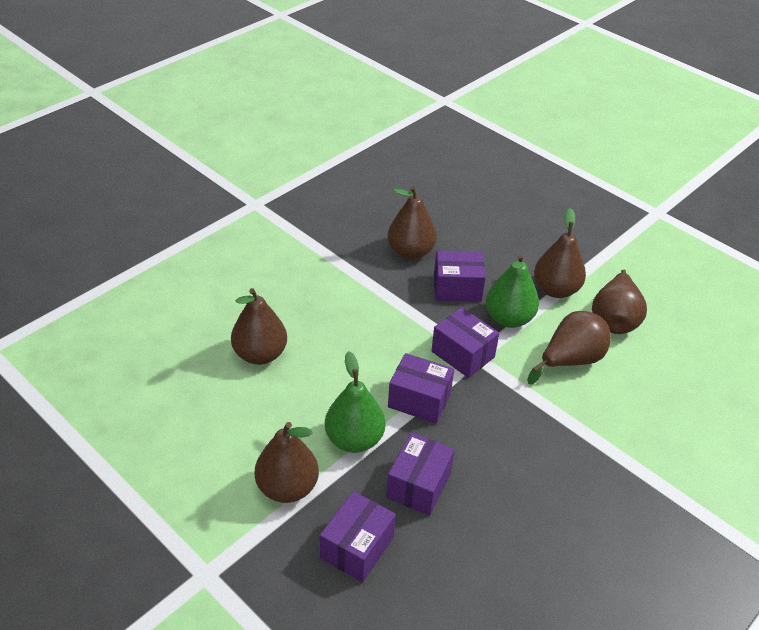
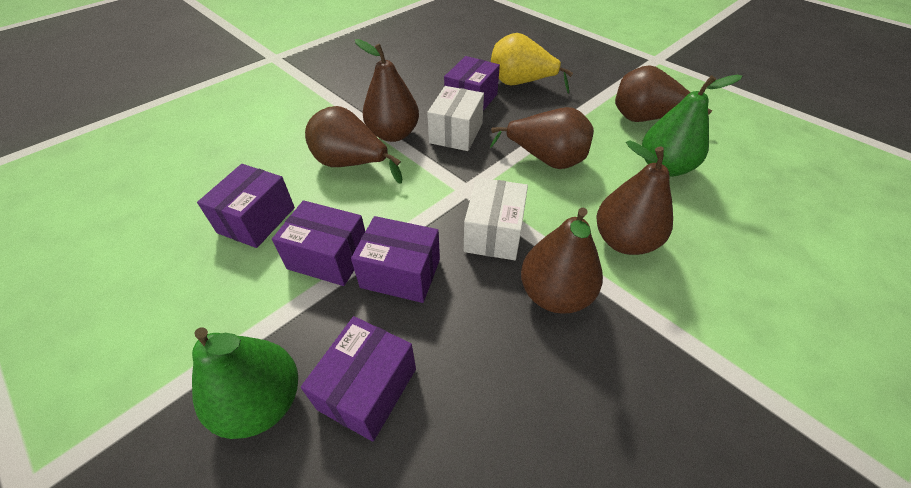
white box: none = 0 -> [427,86,484,151] [464,177,528,260] = 2
yellow pear: none = 0 -> [491,33,573,94] = 1

